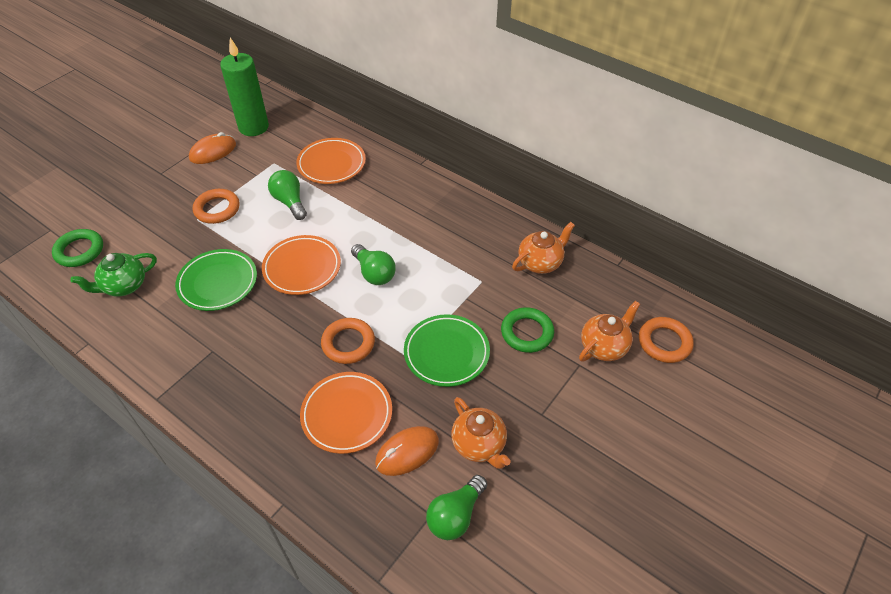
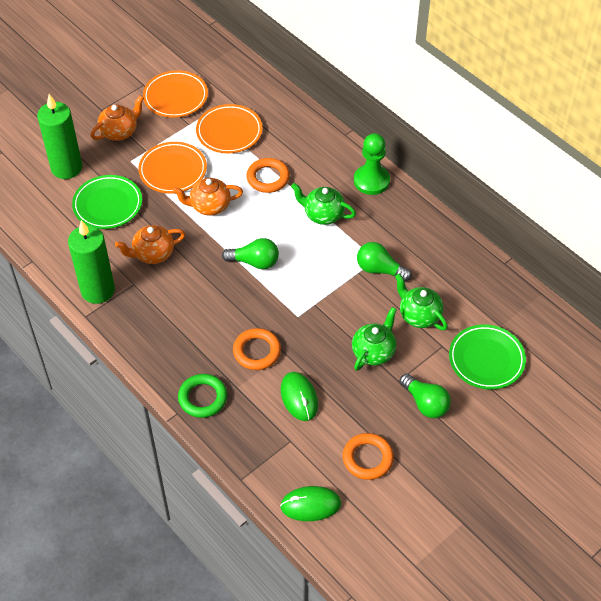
green candle: [220,37,269,136] = 1 -> [37,94,82,179] [68,220,115,304] = 2
green mouse: none = 0 -> [280,486,341,521] [281,372,318,421] = 2
green pawn: none = 0 -> [354,133,390,195] = 1
green ring: [52,229,103,267] [501,307,554,353] = 2 -> [178,374,227,418] = 1
green teapot: [70,253,157,296] = 1 -> [291,183,356,225] [352,307,397,371] [395,273,448,330] = 3
orange mouse: [189,132,236,164] [375,426,439,476] = 2 -> none = 0

